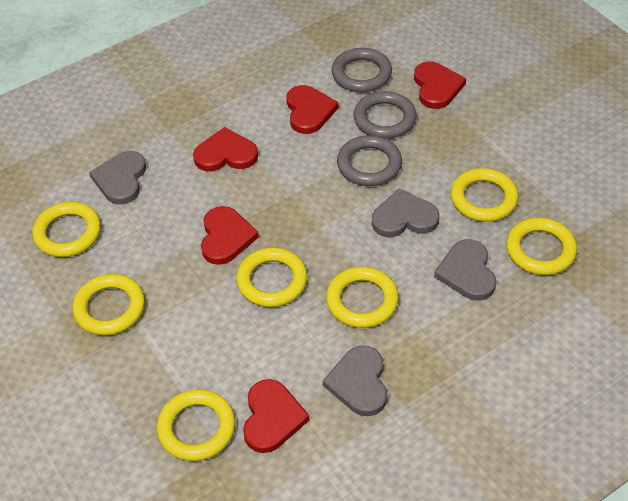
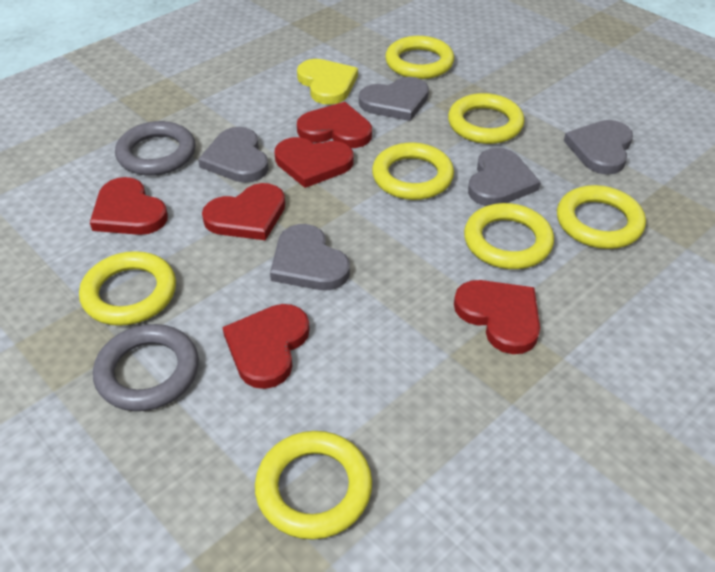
grey heart: [89,151,146,205] [323,346,387,416] [372,188,439,237] [434,239,496,301] = 4 -> [198,127,268,183] [270,224,350,290] [359,77,429,121] [468,148,541,206] [564,120,633,175] = 5
grey ring: [332,48,392,92] [337,135,402,186] [354,91,417,139] = 3 -> [93,324,199,411] [115,121,196,176] = 2
red heart: [193,127,258,172] [201,206,259,265] [243,379,310,453] [286,85,339,134] [414,61,466,109] = 5 -> [90,177,168,235] [202,183,285,240] [222,304,310,389] [275,137,353,188] [297,102,372,148] [454,280,540,354] = 6
yellow heart: none = 0 -> [297,59,358,105] = 1

